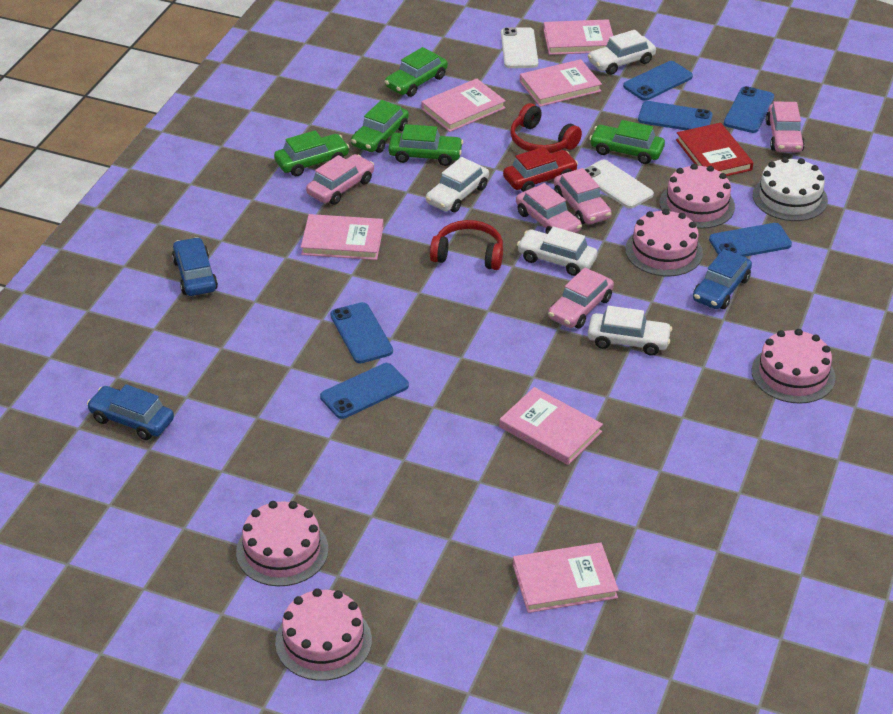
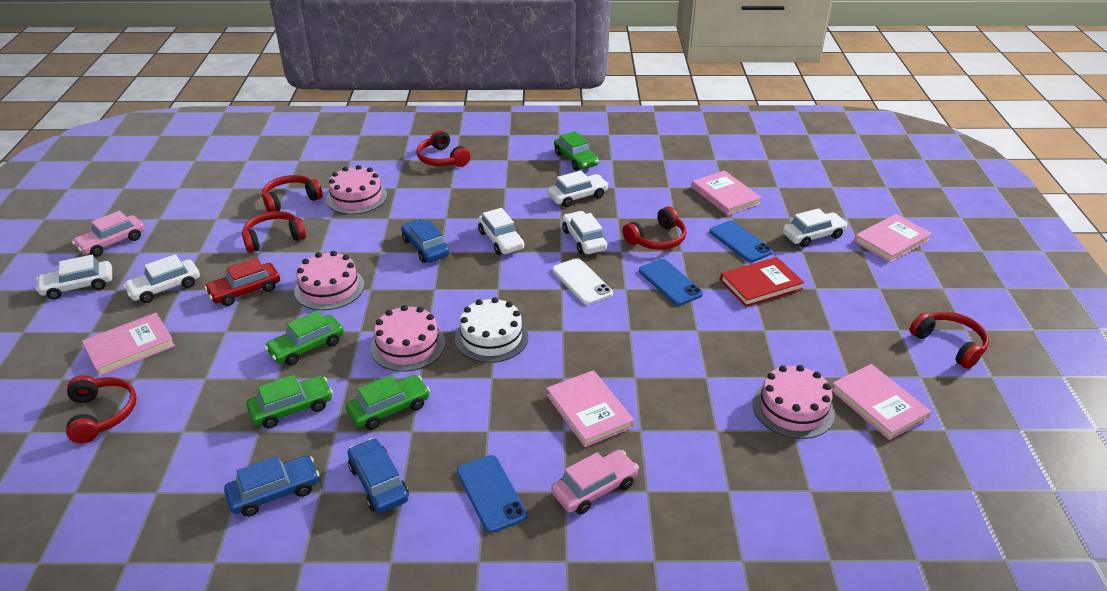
blue phone: [320,363,409,419] [330,302,393,363] [623,61,693,101] [638,101,712,130] [709,223,792,257] [724,86,774,133] = 6 -> [457,455,527,533] [639,259,703,306] [709,221,773,262] = 3
green car: [274,130,350,176] [351,100,409,153] [385,47,448,97] [388,124,463,166] [589,120,665,164] = 5 -> [246,375,333,429] [265,311,344,366] [346,375,430,430] [554,131,599,171] = 4
pink book: [301,214,383,260] [421,79,506,132] [499,387,603,465] [513,543,619,613] [520,59,602,107] [543,19,613,55] = 6 -> [82,313,175,376] [547,370,634,447] [692,171,762,216] [831,364,931,440] [854,214,932,263] = 5
pink cake: [236,501,328,586] [275,588,372,681] [625,209,703,276] [660,164,735,229] [751,329,836,404] = 5 -> [294,251,364,310] [326,165,387,214] [370,305,445,371] [753,365,835,439] = 4
pink car: [306,154,374,205] [516,183,582,234] [548,268,614,329] [554,168,612,224] [766,101,805,153] = 5 -> [72,210,145,257] [551,450,639,514] = 2
red headphones: [430,220,503,270] [510,103,582,153] = 2 -> [66,375,137,443] [242,211,306,253] [262,175,323,212] [417,130,471,167] [622,206,687,250] [910,312,989,369] = 6
white car: [426,157,489,212] [517,227,597,276] [588,30,656,75] [588,306,672,356] = 4 -> [35,255,112,299] [123,254,200,303] [478,208,524,255] [547,171,609,207] [562,211,607,254] [782,208,848,247] = 6
white phone: [501,27,538,68] [585,160,654,209] = 2 -> [552,258,613,305] = 1

